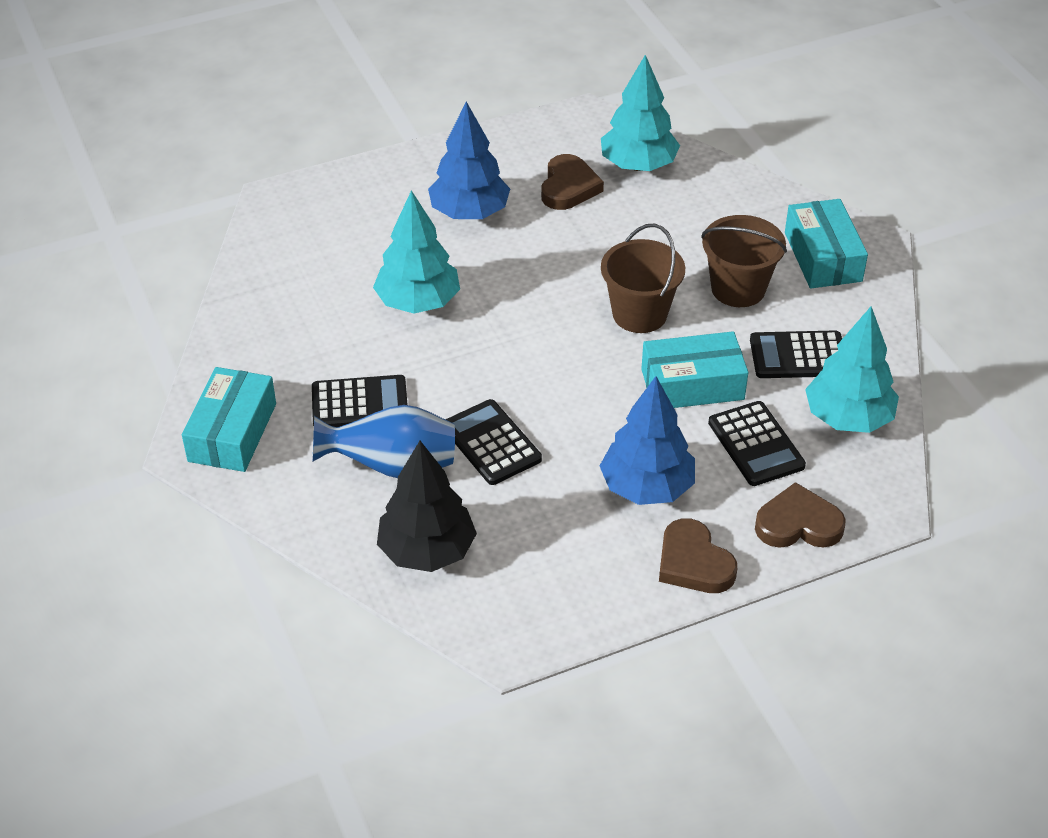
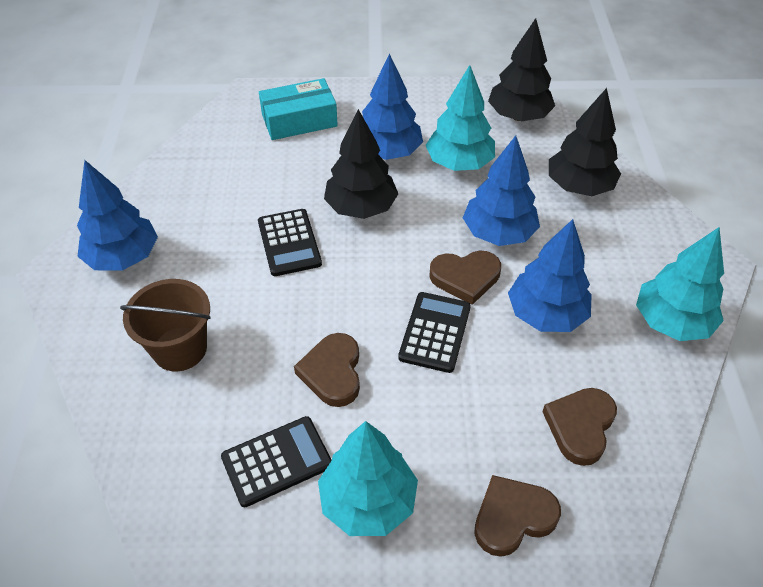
black calculator: [312,375,408,427] [445,399,542,485] [708,401,806,486] [750,330,842,378] = 4 -> [221,416,332,507] [258,209,322,276] [398,292,471,373] = 3
black tree: [377,441,477,572] = 1 -> [324,109,398,219] [488,18,555,121] [549,88,621,196] = 3
blue tree: [428,102,510,219] [600,376,695,505] = 2 -> [77,160,158,271] [362,54,423,160] [463,136,540,246] [508,219,592,332] = 4
blue vase: [313,405,455,478] = 1 -> none = 0
brown bucket: [601,224,685,333] [701,215,787,307] = 2 -> [120,279,211,371] = 1
brown heart: [541,154,604,210] [659,518,737,593] [755,482,846,548] = 3 -> [294,333,360,407] [430,250,501,305] [474,475,561,557] [542,388,617,466] = 4
turquoise box: [182,367,276,472] [641,331,748,408] [785,199,868,288] = 3 -> [259,78,338,140] = 1

